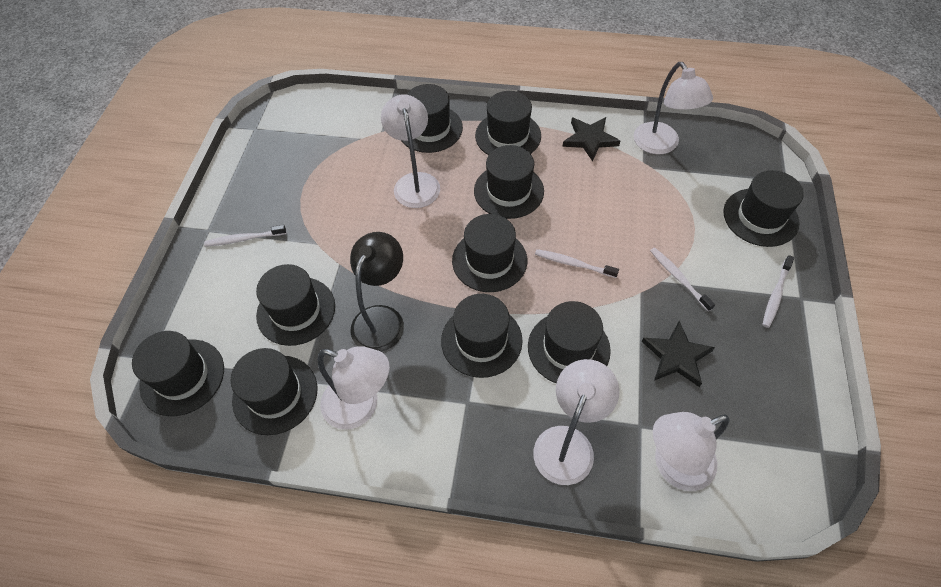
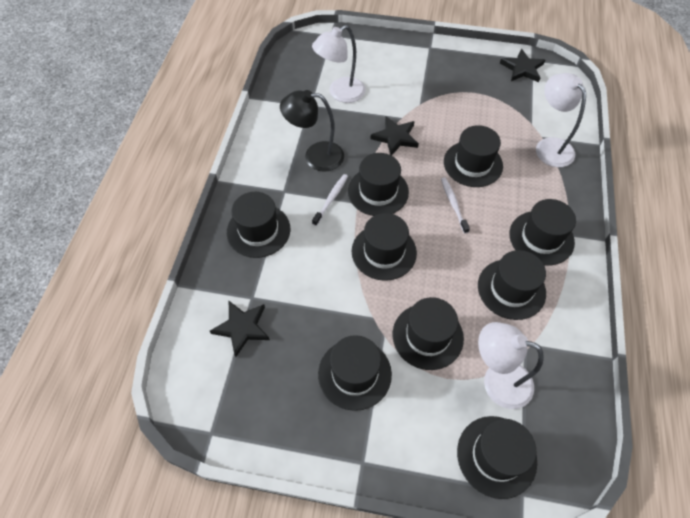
black hat: [132,331,224,416] [230,348,317,435] [256,264,335,346] [401,84,463,153] [441,294,523,378] [452,214,527,292] [474,145,544,219] [475,91,541,155] [528,301,611,383] [723,170,804,247] = 10 -> [227,192,290,258] [318,335,392,411] [348,153,409,216] [352,213,417,281] [393,297,464,370] [444,125,503,187] [457,416,537,499] [478,250,546,320] [509,199,576,266] = 9
black star: [563,117,620,162] [642,321,715,387] = 2 -> [210,301,270,357] [371,116,419,156] [500,49,545,82] = 3
white lamp: [317,346,390,429] [381,94,440,208] [533,359,619,485] [634,62,713,154] [653,412,730,491] = 5 -> [312,25,366,103] [478,322,544,409] [536,73,586,167] = 3
white toothbrush: [204,225,286,247] [535,249,619,278] [650,247,715,312] [762,255,794,328] = 4 -> [312,174,348,226] [441,177,470,234] = 2

